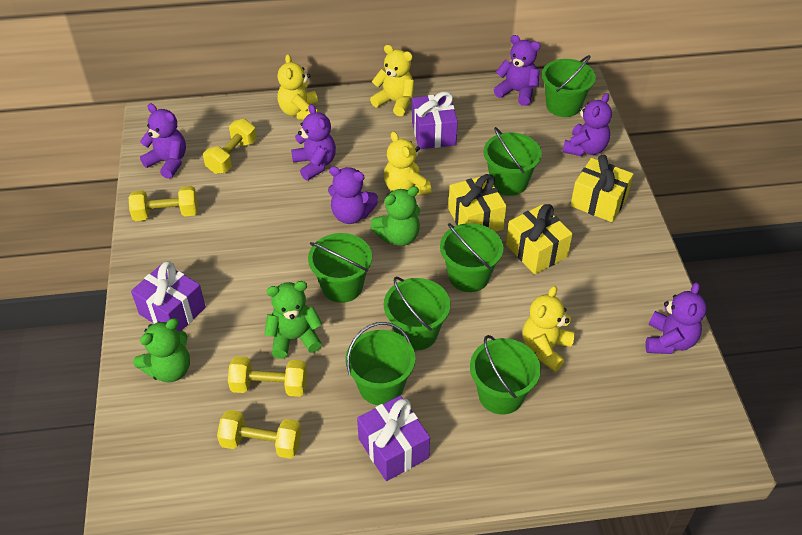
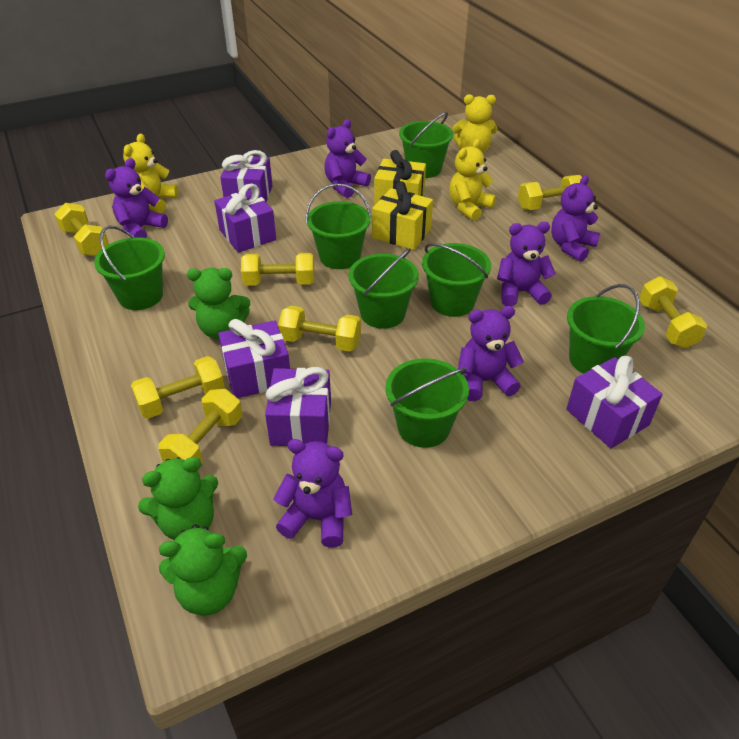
purple gift: [131,261,206,331] [357,395,430,481] [412,91,458,149] = 3 -> [215,183,276,253] [218,319,290,398] [220,150,273,202] [265,367,331,446] [566,356,663,448] = 5
yellow dumbbell: [128,186,198,221] [203,119,257,174] [217,410,302,459] [228,356,307,397] = 4 -> [54,203,109,256] [131,356,225,419] [158,389,242,464] [241,253,314,286] [278,306,361,352] [518,175,582,210] [639,276,707,348] = 7
yellow gift: [448,174,506,232] [506,204,573,274] [570,155,633,222] = 3 -> [372,181,433,250] [374,150,426,206] = 2
yellow teddy bear: [277,54,319,120] [370,45,414,116] [384,131,431,196] [523,286,575,372] = 4 -> [123,134,178,213] [449,139,496,221] [453,94,497,152] = 3

